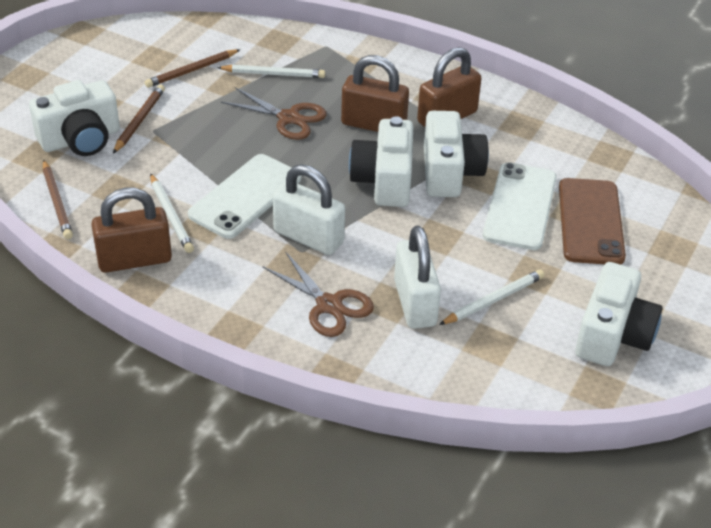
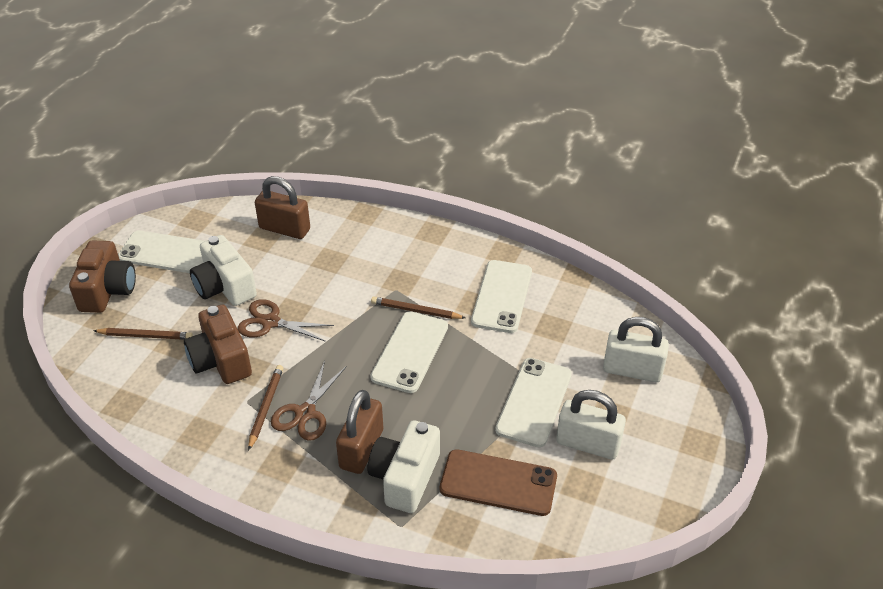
brown camera: none = 0 -> [69,240,136,313] [184,305,252,384] = 2
brown padlock: [91,188,172,273] [341,55,409,132] [417,47,482,127] = 3 -> [255,176,310,239] [336,390,383,474] = 2
white camera: [29,80,120,156] [349,116,413,207] [424,111,489,197] [575,262,663,366] = 4 -> [190,235,257,306] [368,420,440,513] = 2
white pencil: [150,173,194,253] [217,64,325,78] [439,269,545,325] = 3 -> none = 0
white phone: [188,154,301,239] [483,162,557,250] = 2 -> [118,230,204,273] [370,311,448,393] [471,260,532,333] [495,358,572,447] = 4

